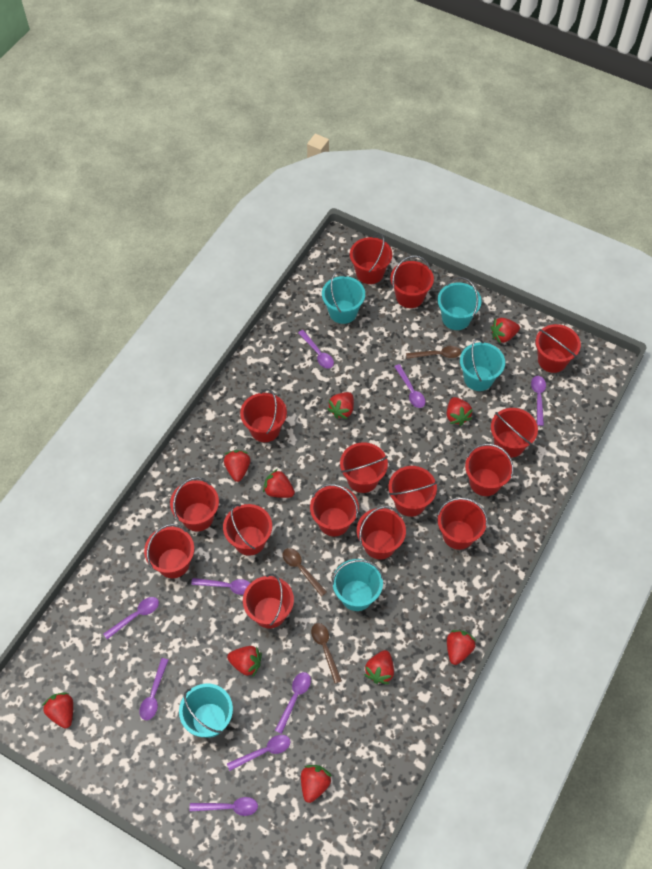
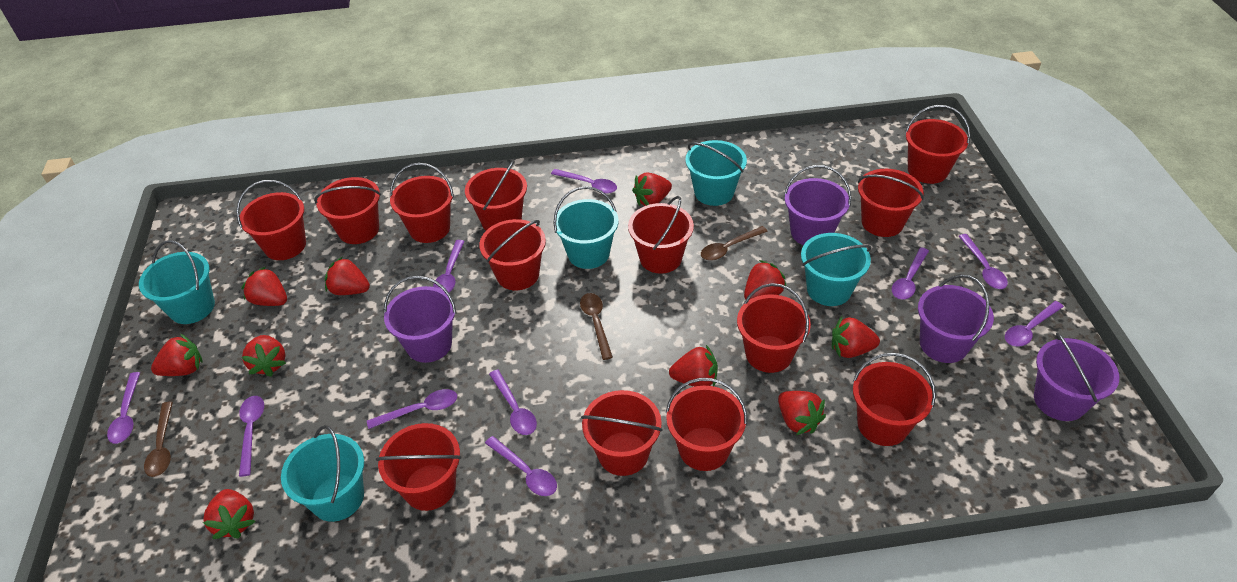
purple bucket: none = 0 -> [384,276,457,363] [784,165,851,245] [918,275,994,363] [1034,332,1119,421] = 4
purple spoon: [104,597,159,639] [139,658,168,720] [190,797,258,816] [191,578,250,595] [227,735,290,771] [275,672,311,734] [298,330,334,368] [394,364,425,408] [531,376,546,426] = 9 -> [107,372,140,444] [239,396,264,477] [367,389,457,429] [433,240,465,292] [485,436,557,496] [489,369,537,435] [551,169,617,194] [892,247,929,300] [959,234,1008,289] [1005,301,1064,347] = 10
red bucket: [144,524,194,578] [170,477,219,531] [223,504,272,556] [240,389,287,442] [243,574,294,629] [310,484,359,537] [340,442,388,493] [350,234,392,284] [357,506,406,559] [389,466,437,517] [390,256,434,308] [437,497,488,550] [465,443,514,496] [491,408,538,458] [535,324,581,373] = 15 -> [236,180,306,260] [314,177,381,244] [376,423,461,511] [390,163,454,243] [465,160,527,230] [479,219,546,290] [581,390,662,476] [628,196,694,274] [666,378,747,471] [737,283,811,373] [853,353,936,446] [858,169,924,237] [905,105,970,184] = 13

